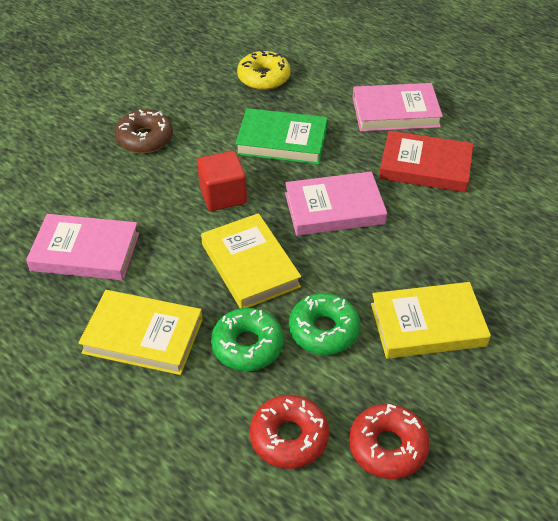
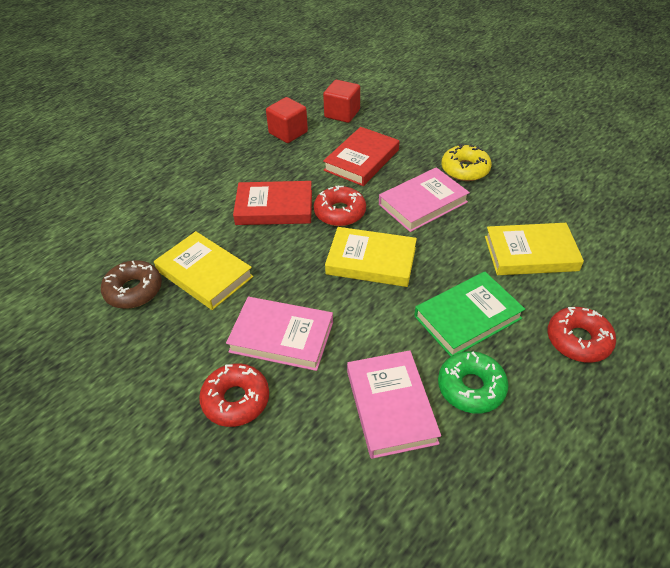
green donut: [211,308,284,371] [289,293,360,355] = 2 -> [438,351,509,414] = 1
red book: [379,131,473,193] = 1 -> [233,181,312,225] [323,127,399,186] = 2
red cube: [197,151,247,211] = 1 -> [266,97,308,143] [323,80,360,123] = 2
red donut: [250,395,329,469] [349,404,430,479] = 2 -> [199,363,269,427] [314,186,366,226] [547,307,616,363] = 3

